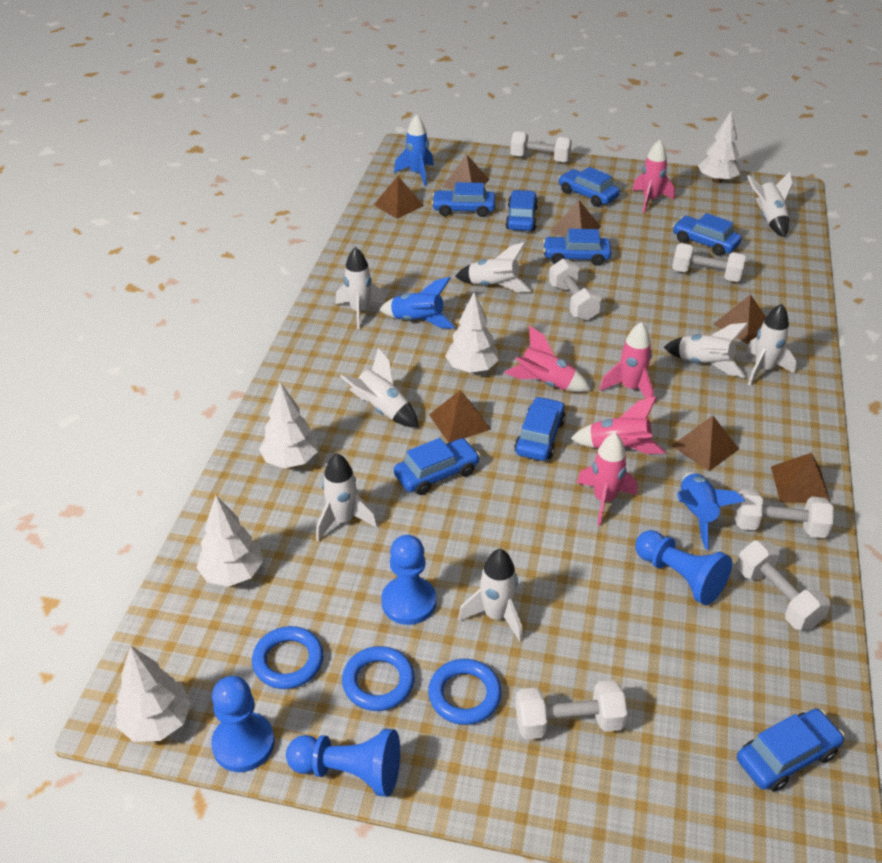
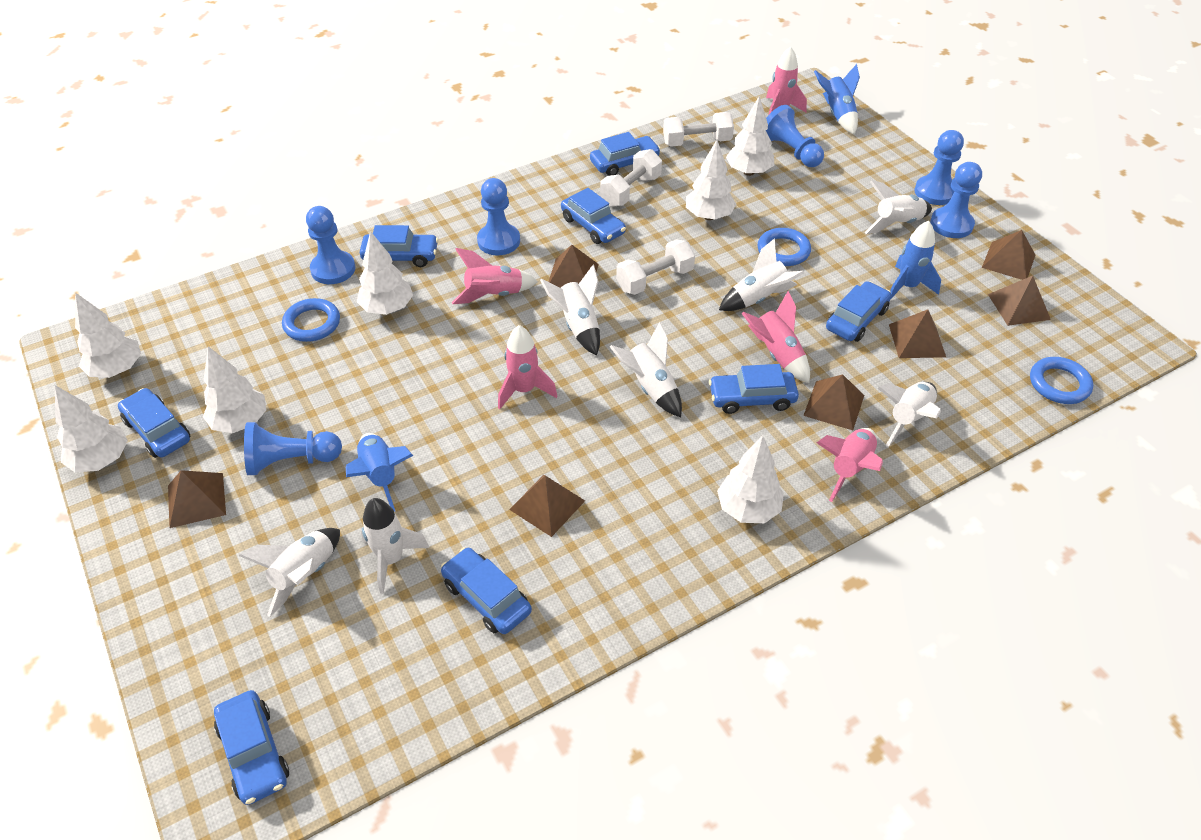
blue pawn: [211,676,275,772] [286,729,400,797] [381,535,436,625] [635,530,732,605] = 4 -> [244,422,342,475] [306,206,356,284] [477,178,520,255] [766,105,824,167] [914,130,964,205] [930,162,982,238] = 6
white dumbbell: [510,131,572,163] [515,680,627,739] [549,259,602,321] [672,243,746,282] [735,489,833,538] [736,540,830,630] = 6 -> [600,149,662,207] [616,239,695,295] [663,112,734,147] = 3
white rocket: [316,453,378,542] [335,247,385,329] [340,348,419,428] [455,242,531,292] [458,549,523,642] [664,323,748,378] [746,304,796,386] [747,172,793,237] = 8 -> [239,528,340,617] [361,498,429,594] [540,265,600,356] [610,322,682,417] [719,238,804,311] [865,180,932,234] [877,382,941,447] = 7
white tree: [116,646,191,742] [196,495,263,586] [259,382,318,468] [445,292,499,373] [698,110,741,183] = 5 -> [55,385,128,473] [75,293,141,378] [203,346,266,433] [357,231,413,315] [686,140,736,220] [717,436,784,523] [726,96,774,176] = 7

